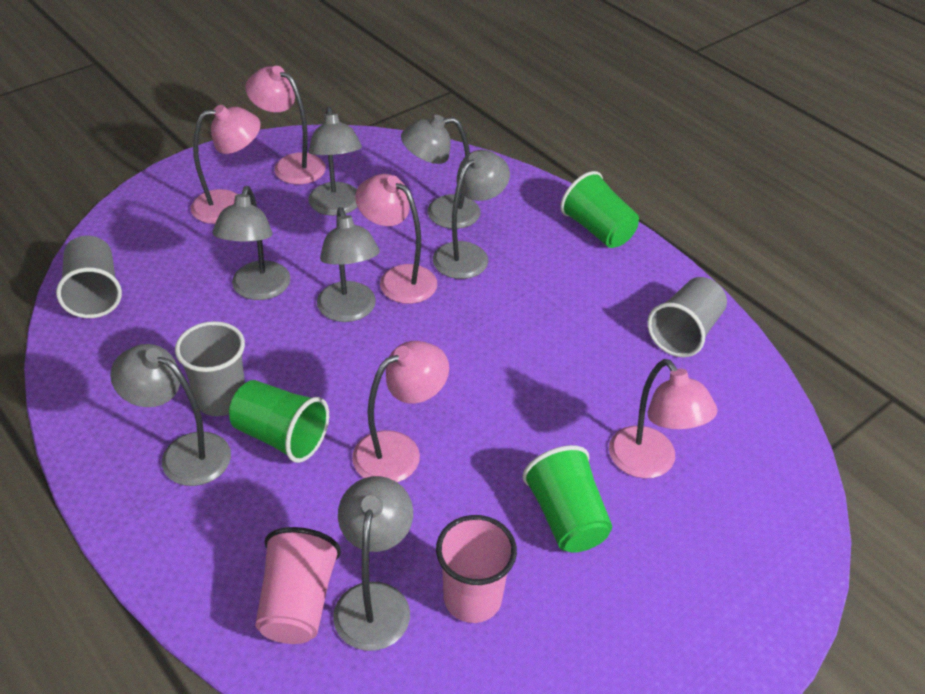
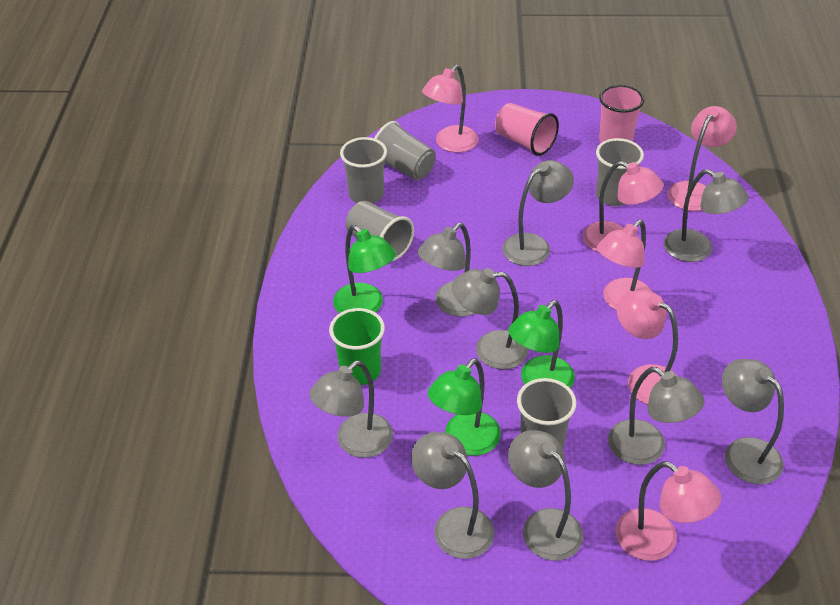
green cup: [229,380,329,463] [522,445,612,553] [560,171,639,248] = 3 -> [329,308,385,385] = 1
green lamp: none = 0 -> [333,225,396,313] [428,358,501,456] [508,300,575,388] = 3
grey cup: [56,236,122,318] [175,321,245,416] [647,277,727,357] = 3 -> [340,137,387,203] [346,201,414,261] [374,121,436,180] [517,378,576,448] [596,138,644,206] = 5
grey lamp: [110,344,231,486] [212,186,291,300] [308,106,362,216] [317,207,380,322] [333,476,413,651] [401,115,480,229] [433,150,510,279] = 7 -> [309,360,393,458] [411,432,494,559] [418,223,474,317] [451,268,528,369] [502,160,574,266] [508,430,583,561] [608,367,704,465] [664,169,749,262] [722,359,784,484] = 9
pink lamp: [191,105,261,224] [245,66,326,184] [352,341,449,482] [355,174,437,304] [609,359,717,479] = 5 -> [422,65,479,153] [583,161,664,252] [597,220,652,311] [616,461,721,561] [617,290,678,404] [668,106,737,211] = 6

